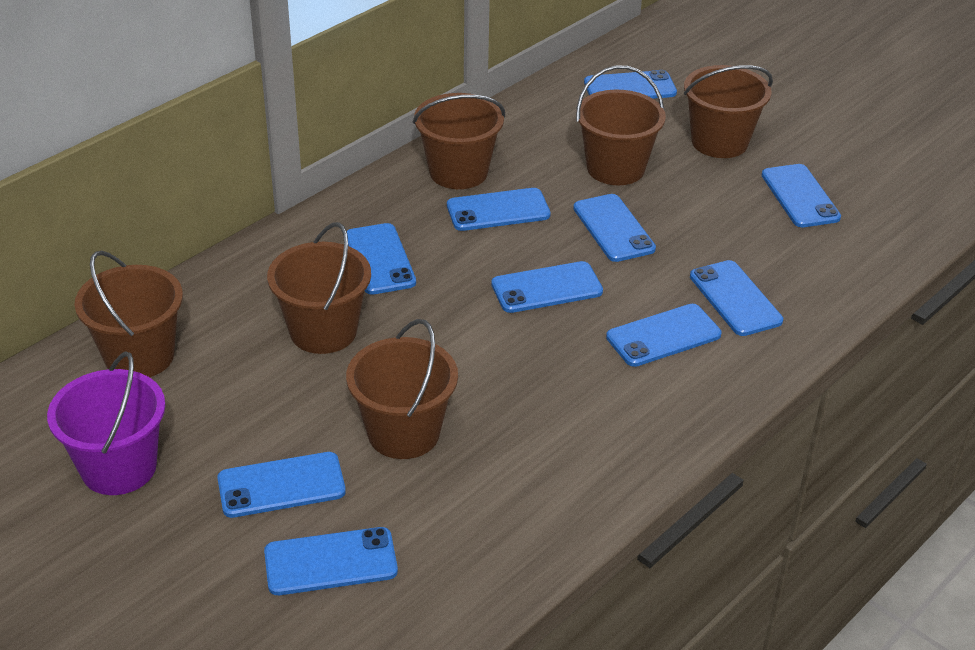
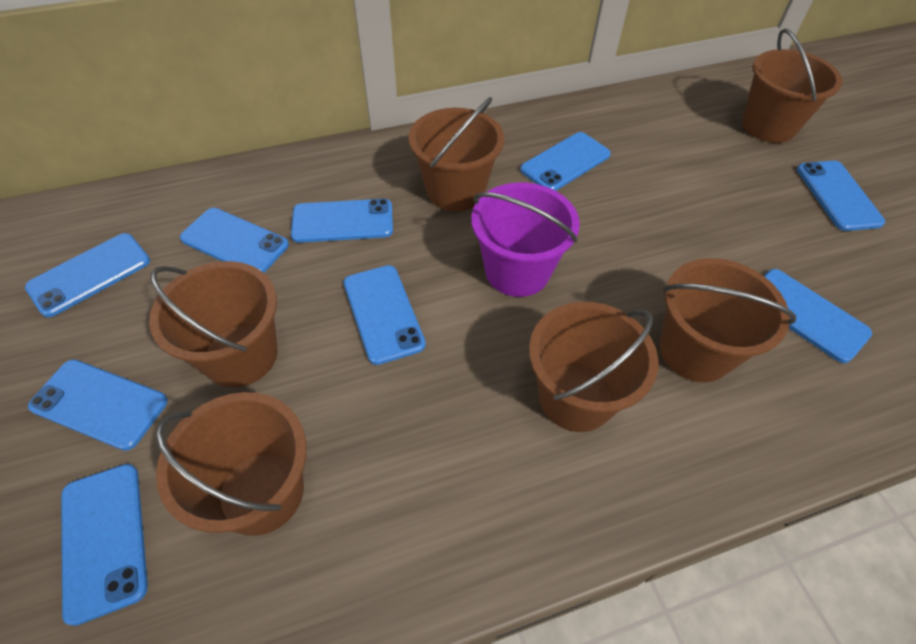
blue phone: [217,452,346,518] [264,527,398,595] [347,223,416,295] [447,188,550,231] [491,261,603,313] [573,194,656,262] [584,70,677,99] [606,304,721,367] [690,260,783,336] [762,164,841,227] = 10 -> [25,233,150,317] [28,359,168,451] [61,464,148,626] [180,208,289,273] [291,199,393,243] [343,265,426,365] [520,132,611,191] [764,269,872,363] [797,161,885,231] = 9

